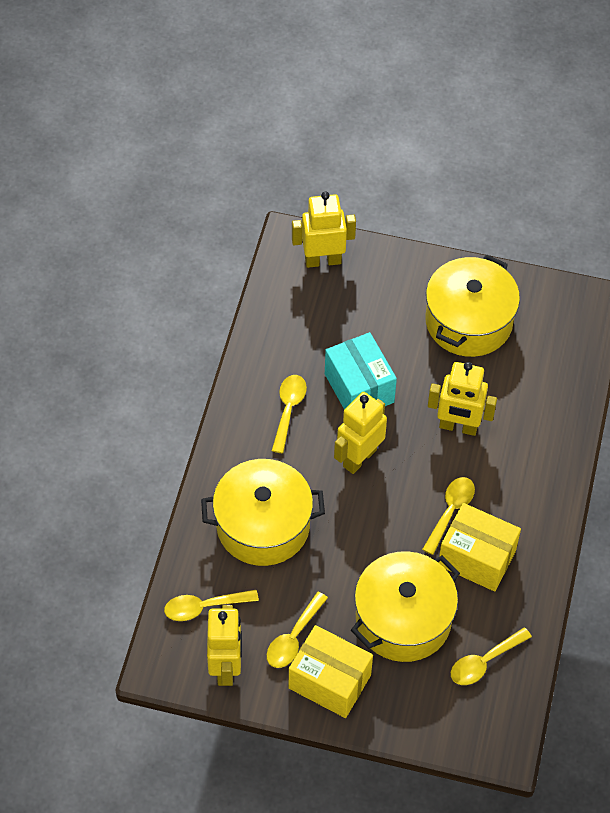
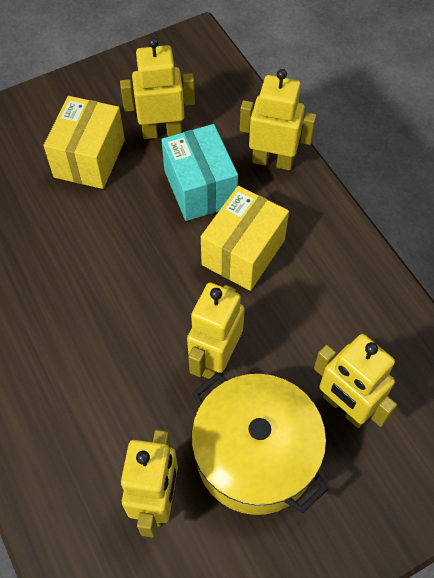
yellow pot: [201,459,325,566] [351,551,460,662] [426,254,520,357] = 3 -> [191,373,328,515] = 1
yellow robot: [207,605,242,686] [292,191,356,268] [334,392,387,474] [428,362,497,436] = 4 -> [120,38,195,139] [121,430,178,538] [187,283,245,379] [240,69,316,170] [314,334,397,428] = 5
yellow spoon: [164,590,259,621] [267,592,328,668] [272,375,307,453] [422,477,475,555] [451,627,532,685] = 5 -> none = 0

